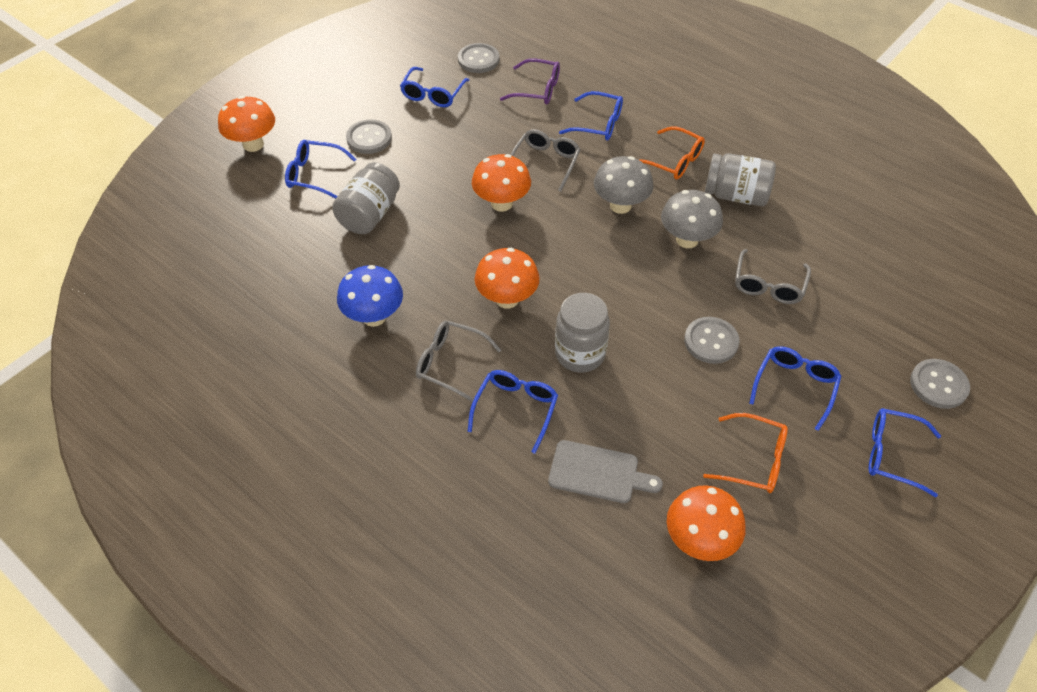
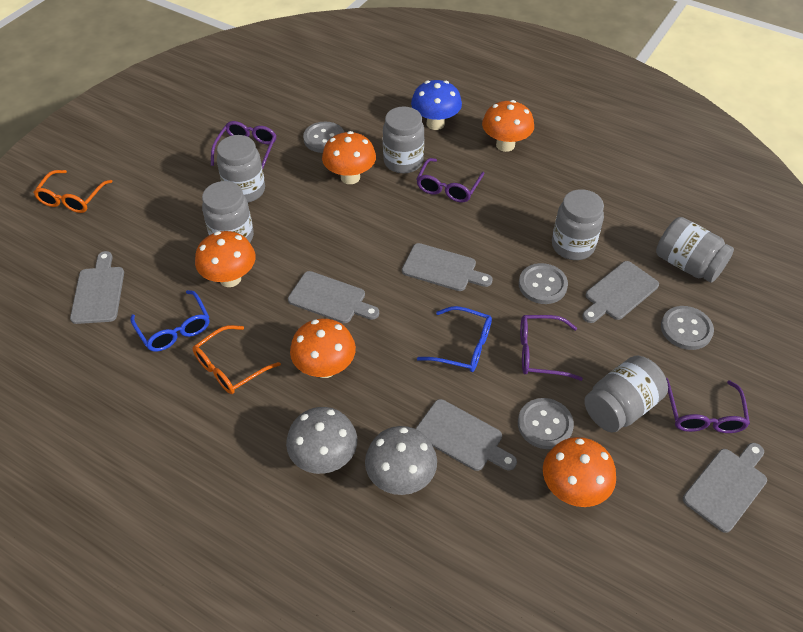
blue glasses: [285,140,356,199] [400,67,469,107] [467,370,558,454] [559,91,623,140] [749,346,842,431] [869,408,941,497] = 6 -> [130,290,209,352] [417,306,492,372] = 2
grey cutting board: [548,440,663,503] = 1 -> [70,251,124,324] [288,271,379,323] [402,243,493,291] [416,399,517,471] [582,261,659,323] [683,443,767,533] = 6
grey glasses: [416,321,501,402] [510,129,581,192] [735,249,811,304] = 3 -> none = 0
grey jar: [332,162,400,234] [555,293,610,373] [705,153,776,206] = 3 -> [202,181,254,242] [217,135,265,203] [383,106,424,173] [552,189,604,260] [584,356,668,432] [656,217,734,283] = 6
orange mushroom: [218,96,275,152] [472,154,531,212] [475,248,540,309] [667,485,746,561] = 4 -> [195,231,256,287] [290,319,356,378] [322,131,376,184] [482,100,534,152] [543,437,616,507] = 5
purple glasses: [500,58,560,105] = 1 -> [211,121,277,168] [416,158,485,203] [520,315,583,381] [666,378,750,433] = 4

